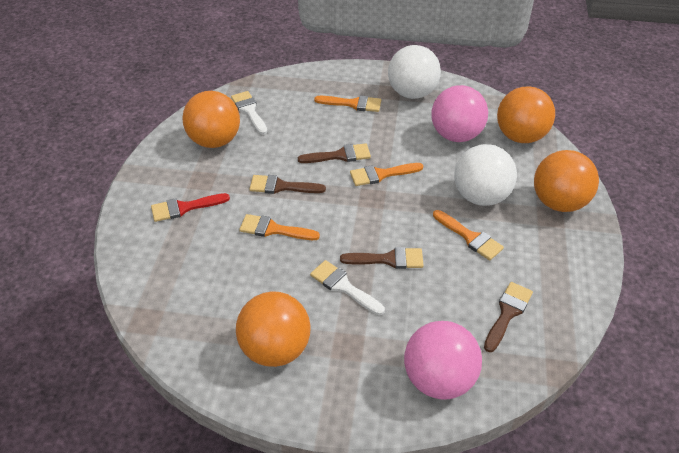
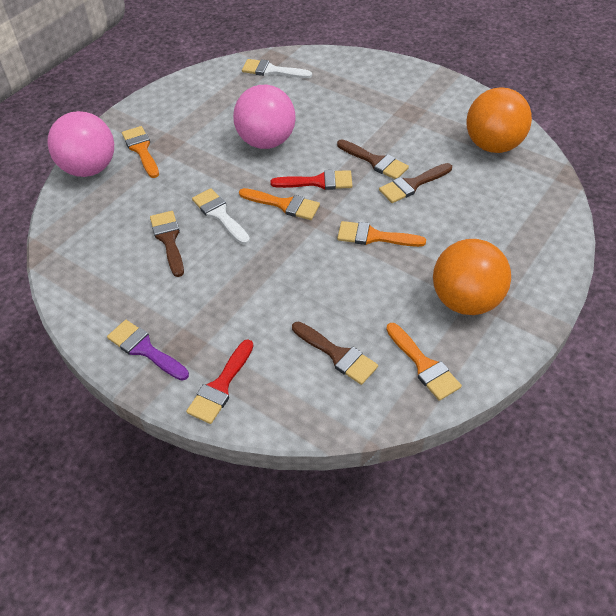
orange ball: [182,91,240,148] [236,291,311,367] [497,86,555,143] [534,150,599,212] = 4 -> [433,239,511,315] [466,87,532,153] = 2
purple brush: none = 0 -> [107,320,189,381] = 1
red brush: [151,193,230,222] = 1 -> [186,339,254,424] [270,170,352,190] = 2
white ball: [388,45,441,99] [454,144,517,206] = 2 -> none = 0

